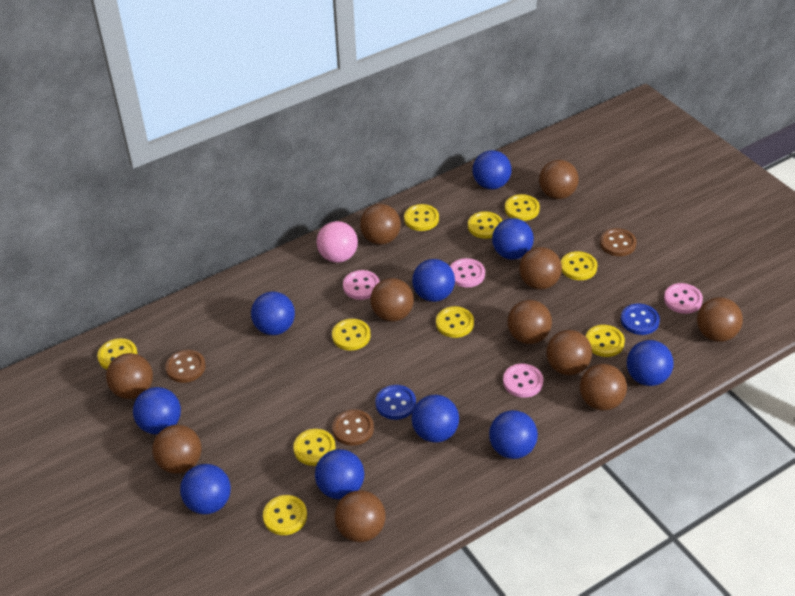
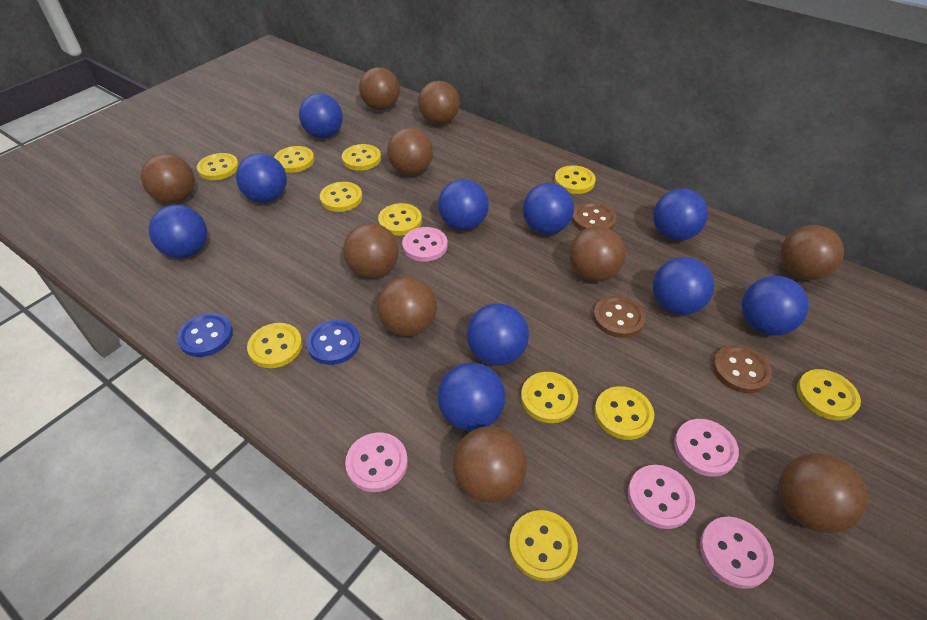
brown ball: [106,353,153,399] [152,425,202,474] [334,490,386,542] [360,204,401,245] [370,278,414,322] [507,300,552,344] [519,247,562,290] [539,160,579,199] [546,330,592,375] [579,364,627,410] [697,297,743,342] = 11 -> [141,154,195,203] [343,223,399,278] [359,67,400,110] [377,276,437,336] [387,127,433,175] [418,81,460,125] [453,426,527,503] [569,226,626,282] [779,453,868,533] [780,225,844,280] = 10
pink ball: [316,221,358,263] = 1 -> none = 0
pink button: [343,270,380,300] [450,258,485,287] [503,364,543,398] [664,283,703,314] = 4 -> [345,433,408,492] [402,227,448,262] [628,465,695,529] [674,419,739,477] [700,517,774,589] = 5
yellow button: [97,338,138,369] [263,495,307,535] [293,429,336,466] [332,319,371,351] [404,204,439,231] [436,306,474,338] [468,211,502,239] [505,194,540,221] [561,251,598,280] [586,325,625,357] = 10 -> [197,153,239,180] [247,323,302,368] [274,146,314,173] [320,182,362,212] [342,144,381,171] [378,203,422,236] [509,510,578,581] [521,372,578,423] [554,165,596,194] [594,386,654,440] [797,369,861,420] = 11

